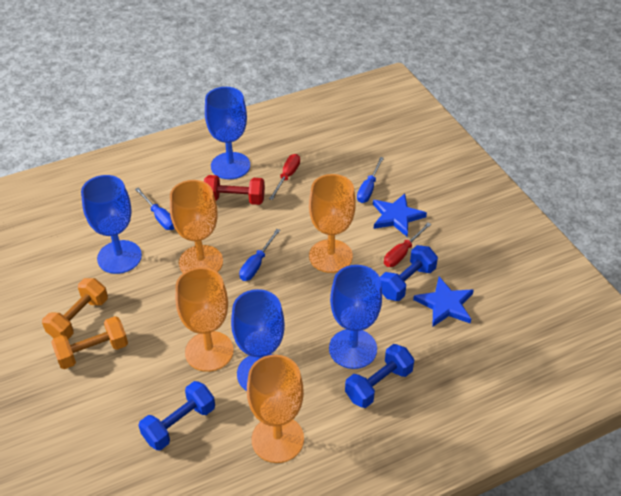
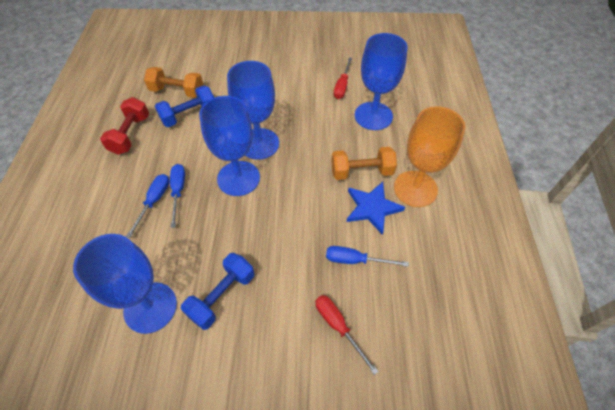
blue dumbbell: [138,381,215,450] [345,344,414,408] [380,245,438,301] = 3 -> [155,85,214,127] [181,253,254,330] = 2
blue star: [373,194,427,237] [413,277,474,327] = 2 -> [347,182,405,235] = 1
orange goblet: [170,180,223,273] [175,267,234,372] [247,355,304,463] [309,174,356,273] = 4 -> [394,106,466,207] = 1

